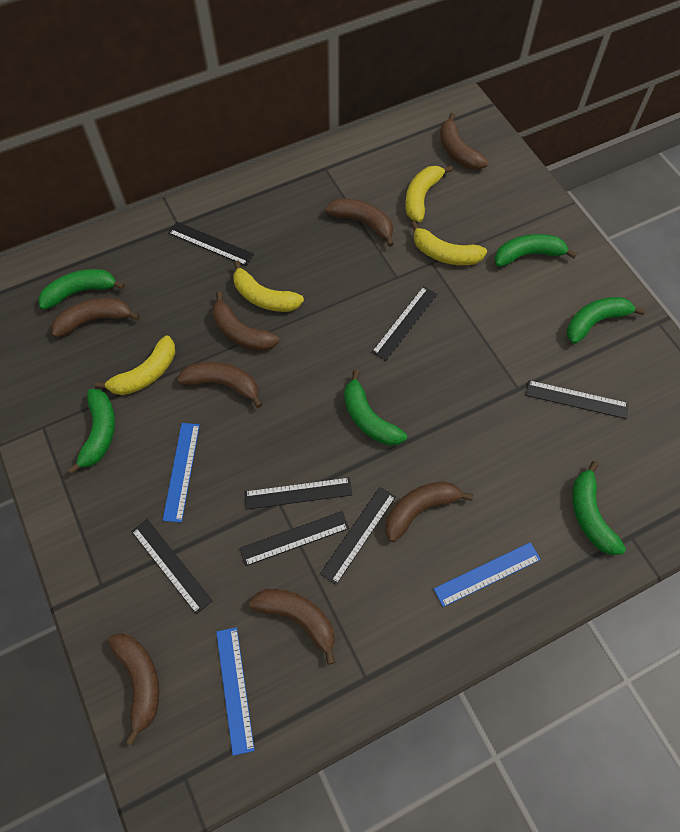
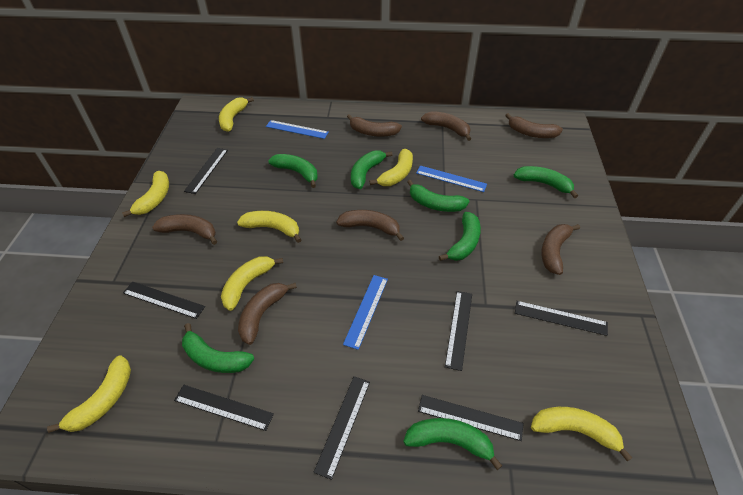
brown banana: [51,298,140,338] [108,633,159,745] [178,362,263,408] [212,292,280,351] [249,589,335,665] [325,198,394,247] [385,481,473,542] [440,113,488,170] = 8 -> [152,214,217,245] [238,283,297,345] [336,210,404,241] [347,114,402,137] [421,111,471,141] [505,113,563,138] [541,224,580,275] = 7
green banana: [38,269,125,310] [67,389,115,474] [344,370,407,446] [495,234,577,267] [567,297,645,344] [572,461,626,555] = 6 -> [182,323,254,373] [268,154,318,188] [351,150,393,189] [403,418,502,470] [407,180,469,212] [439,212,481,261] [514,166,578,198] = 7
yellow banana: [95,335,175,395] [233,261,304,312] [405,165,453,222] [411,221,487,265] = 4 -> [47,355,131,433] [122,171,169,217] [219,97,254,132] [221,256,283,311] [237,211,301,243] [369,149,413,186] [531,407,633,462] = 7

